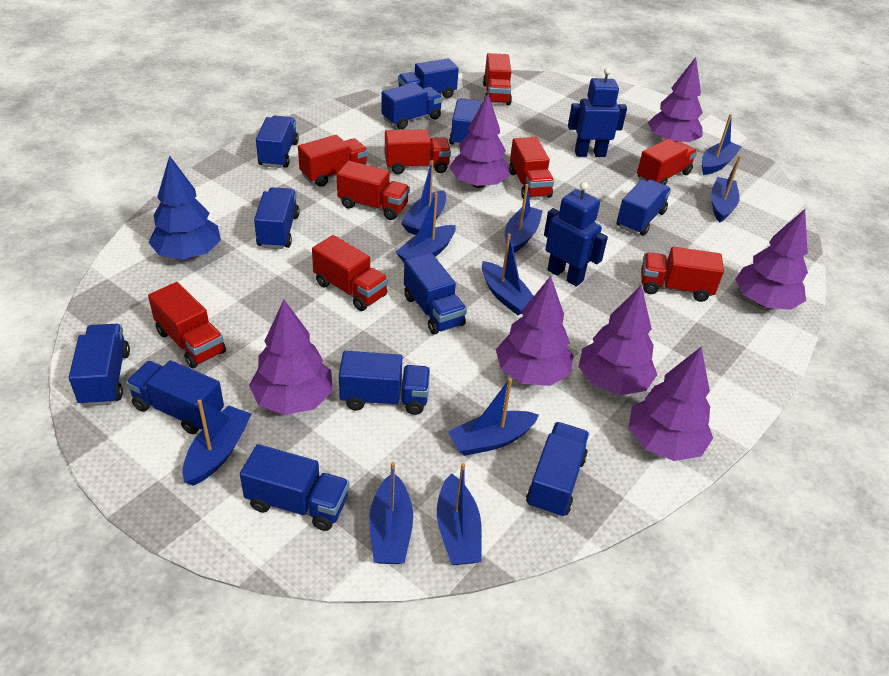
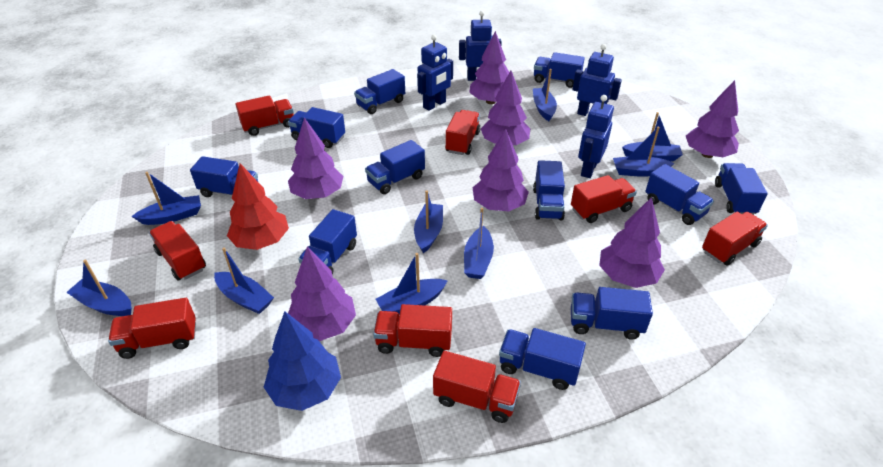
blue boat: [182,400,251,486] [369,462,413,564] [396,192,456,262] [401,160,446,235] [437,463,482,565] [448,378,539,456] [482,234,534,315] [505,184,543,253] [701,114,742,175] [711,156,741,222] = 10 -> [66,260,132,316] [131,172,201,225] [214,247,274,314] [376,253,448,314] [414,190,443,253] [464,208,494,279] [533,69,557,121] [613,126,674,177] [622,112,683,162] = 9
blue robot: [544,182,608,287] [568,67,627,157] = 2 -> [417,34,453,111] [459,11,502,81] [572,44,622,116] [578,95,614,178] = 4
blue truck: [69,324,130,406] [126,360,224,434] [240,444,349,531] [254,187,300,249] [256,116,299,168] [339,351,430,415] [381,83,443,129] [398,58,459,98] [404,253,467,335] [449,98,481,146] [526,422,589,518] [617,180,671,236] = 12 -> [190,156,258,197] [288,107,345,148] [298,209,357,275] [354,69,405,114] [365,140,425,194] [499,328,586,390] [533,160,565,221] [534,52,585,88] [571,287,653,340] [645,164,714,225] [715,163,768,215] = 11
red tree: none = 0 -> [227,164,289,250] = 1
red truck: [148,282,226,368] [298,135,368,187] [312,235,388,311] [337,160,410,220] [385,129,451,174] [483,53,512,106] [509,137,554,198] [637,139,697,185] [641,247,724,302] = 9 -> [108,298,196,359] [149,221,206,280] [236,95,294,136] [373,304,452,357] [433,351,521,423] [445,110,480,155] [571,175,637,223] [702,212,768,266] = 8

